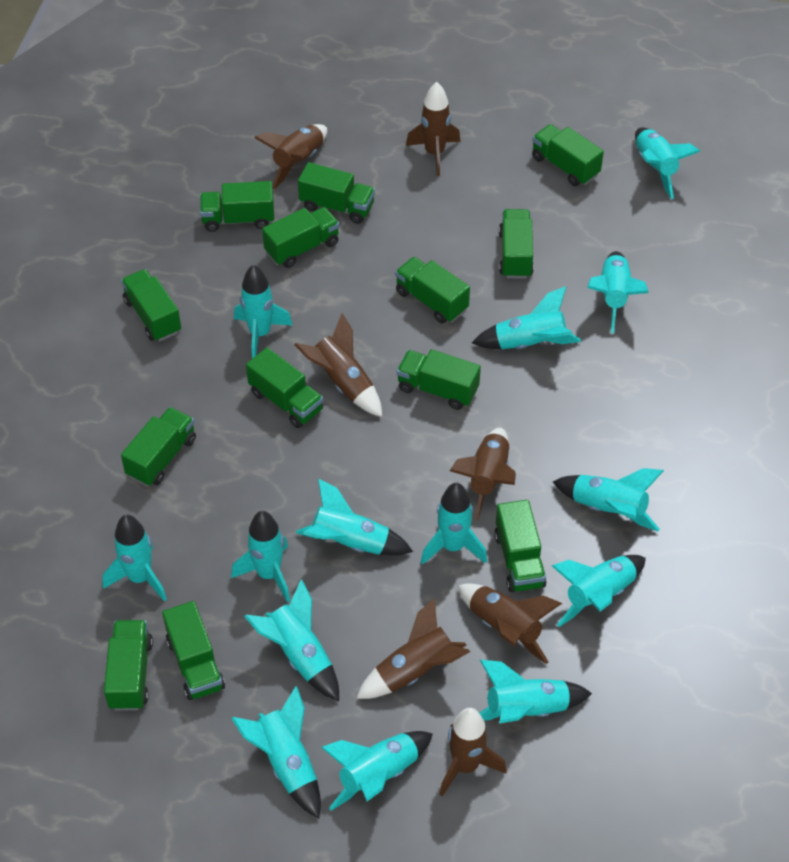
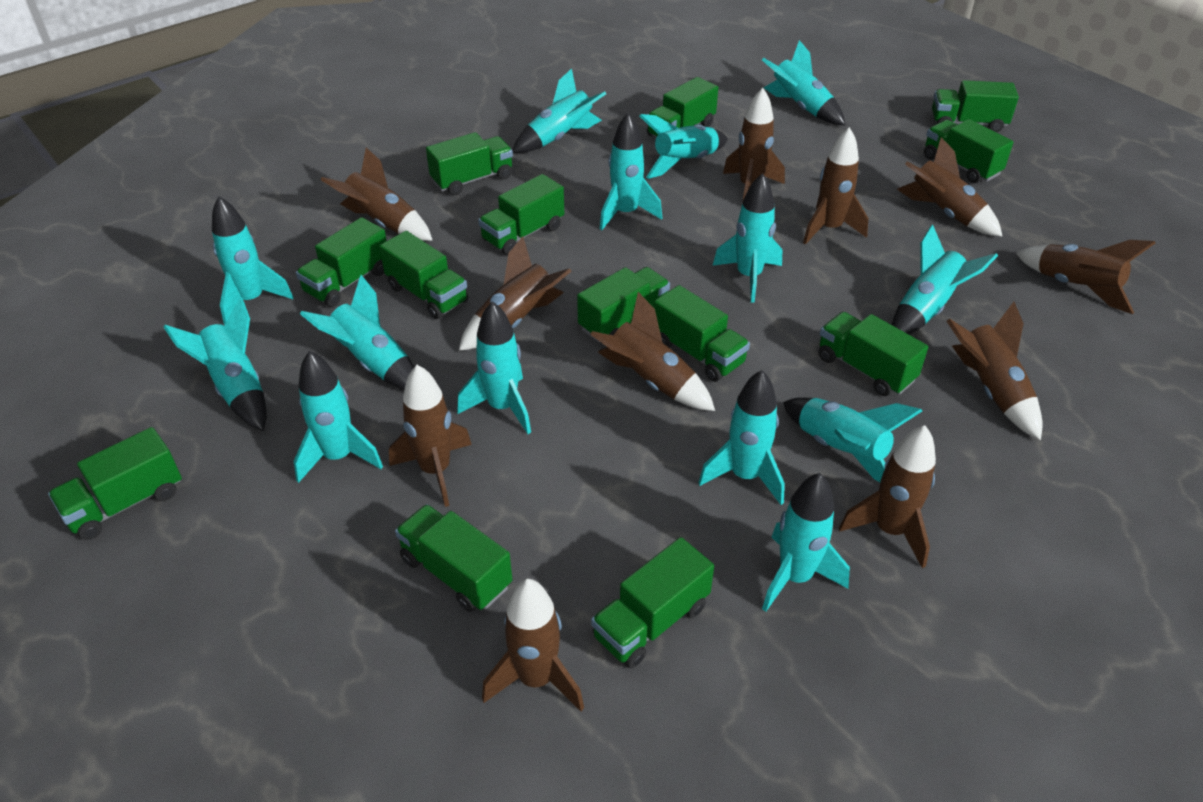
brown rocket: [254,124,327,189] [295,313,382,417] [356,598,470,699] [406,82,461,176] [439,708,507,796] [450,428,516,521] [458,583,562,664] = 7 -> [321,147,433,241] [389,365,472,507] [459,237,572,351] [482,579,584,711] [590,292,715,411] [723,88,785,203] [803,127,868,245] [839,425,936,568] [897,137,1002,236] [947,302,1043,440] [1016,240,1155,314] = 11

